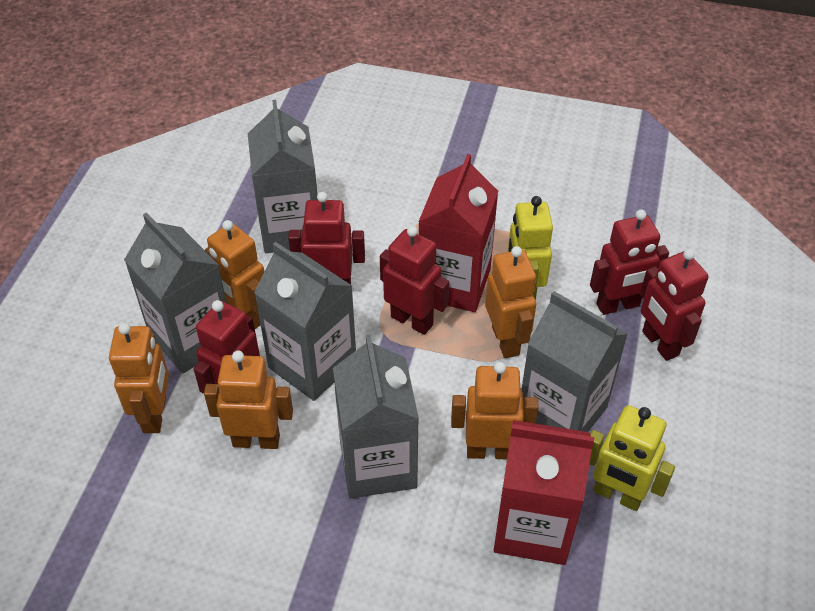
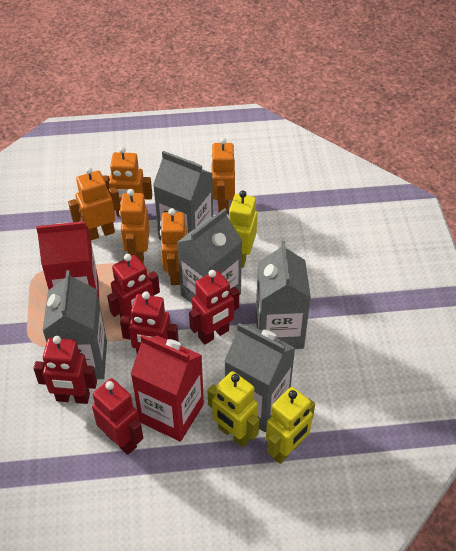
yellow robot: [508,196,553,300] [590,405,675,511] = 2 -> [208,371,259,447] [228,191,257,268] [266,387,315,464] = 3

